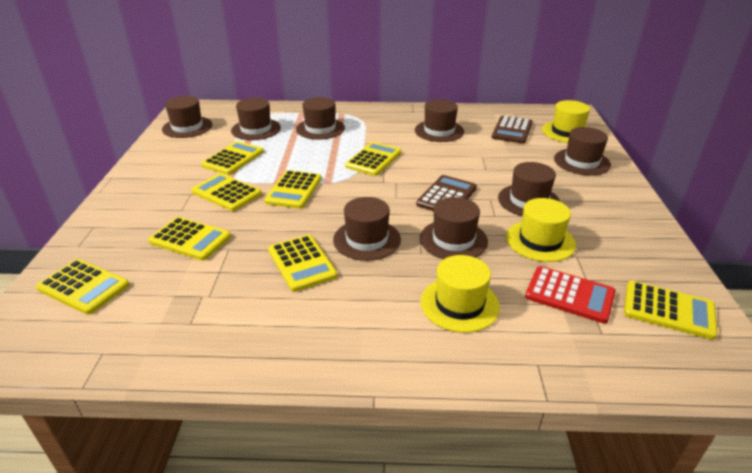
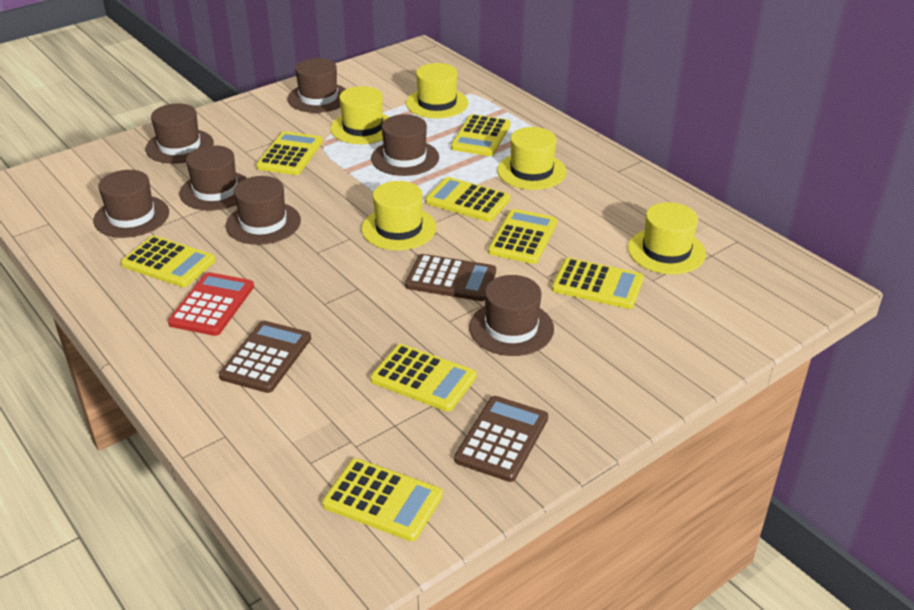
brown calculator: [416,175,477,211] [492,116,533,144] = 2 -> [219,321,311,393] [405,254,496,301] [454,396,548,482] = 3
brown hat: [162,96,212,138] [231,98,281,140] [296,97,345,140] [333,197,401,261] [415,99,464,142] [420,197,488,259] [498,162,560,216] [554,127,611,175] = 8 -> [93,170,169,238] [146,103,214,164] [179,145,247,211] [226,176,301,245] [288,58,346,113] [371,114,439,176] [469,275,554,356] = 7
yellow hat: [420,255,500,333] [506,198,576,262] [542,100,590,143] = 3 -> [330,86,389,144] [361,181,437,250] [406,63,468,118] [497,127,567,190] [628,202,706,274] = 5

